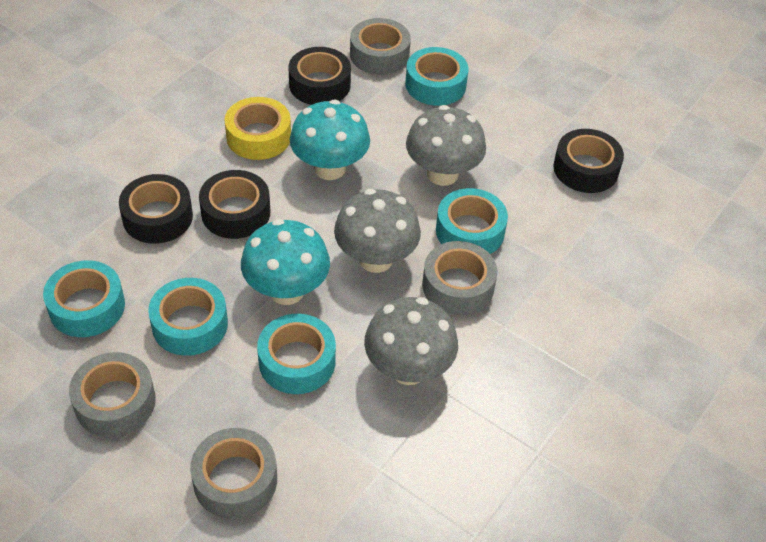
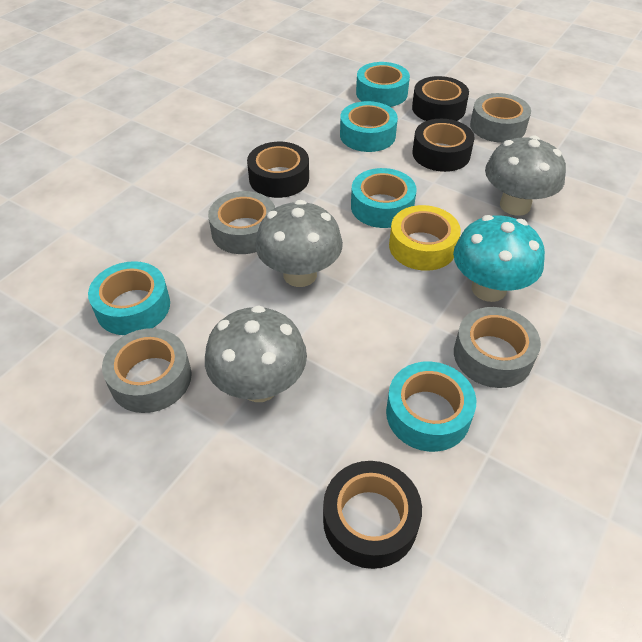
turquoise mushroom: [241,219,330,305] [290,99,370,180] = 2 -> [453,215,545,302] = 1

